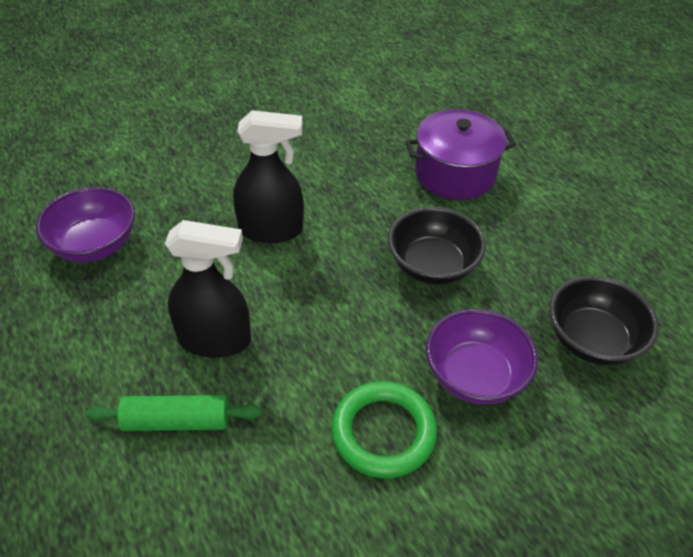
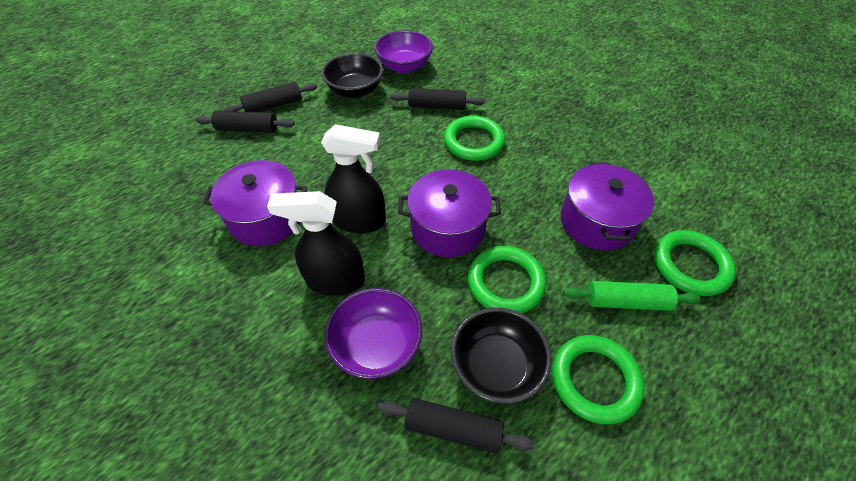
black rolling pin: none = 0 -> [195,111,294,133] [223,82,317,112] [378,398,534,454] [390,88,485,110] = 4
green ring: [331,381,437,478] = 1 -> [444,116,505,161] [468,246,546,313] [552,335,645,424] [654,230,736,296] = 4
purple pot: [405,109,516,200] = 1 -> [203,160,308,246] [398,169,501,257] [561,163,654,251] = 3

